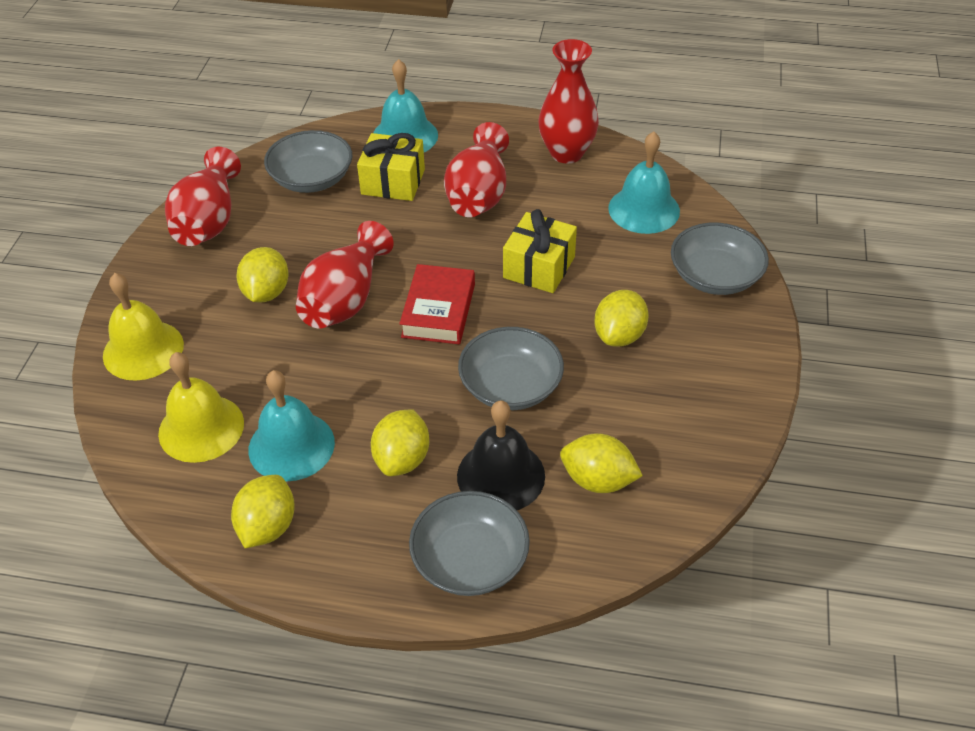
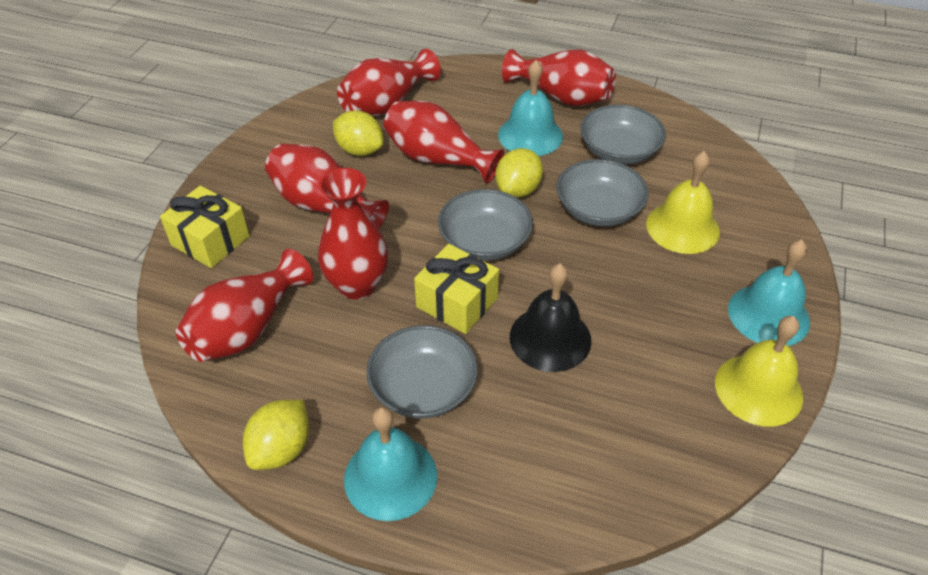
red book: [399,264,475,344] = 1 -> none = 0
red vase: [165,147,241,246] [296,221,394,329] [444,122,509,217] [539,39,599,163] = 4 -> [176,249,313,362] [265,144,389,229] [318,168,388,300] [337,49,441,116] [383,101,504,184] [502,49,616,106] = 6
yellow lemon: [231,475,295,548] [237,247,288,302] [371,409,429,476] [560,433,643,493] [594,290,649,347] = 5 -> [243,400,310,470] [333,110,384,156] [495,148,543,198] = 3

